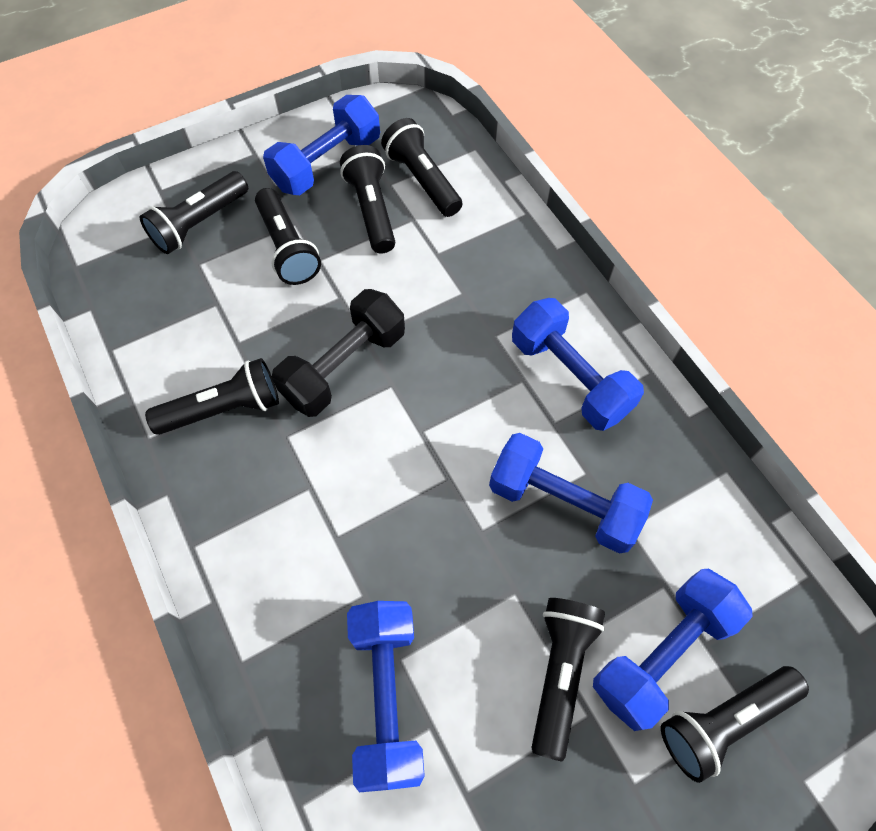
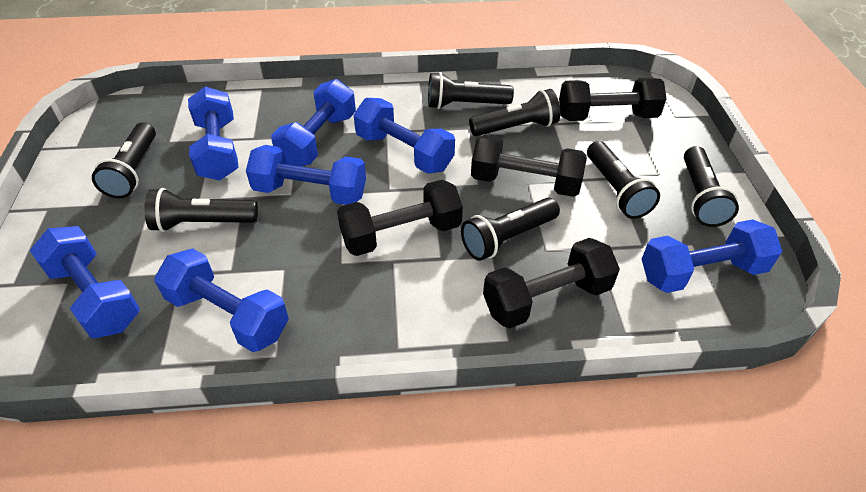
black dumbbell: [272,289,405,417] = 1 -> [337,180,463,256] [471,135,587,197] [483,238,620,328] [559,78,666,121] = 4
blue dumbbell: [263,95,380,195] [347,601,425,792] [489,433,653,554] [512,298,644,431] [593,569,753,731] = 5 -> [30,226,140,338] [154,248,289,352] [188,87,239,181] [246,145,366,205] [271,79,356,167] [354,98,455,174] [642,219,782,293] = 7

